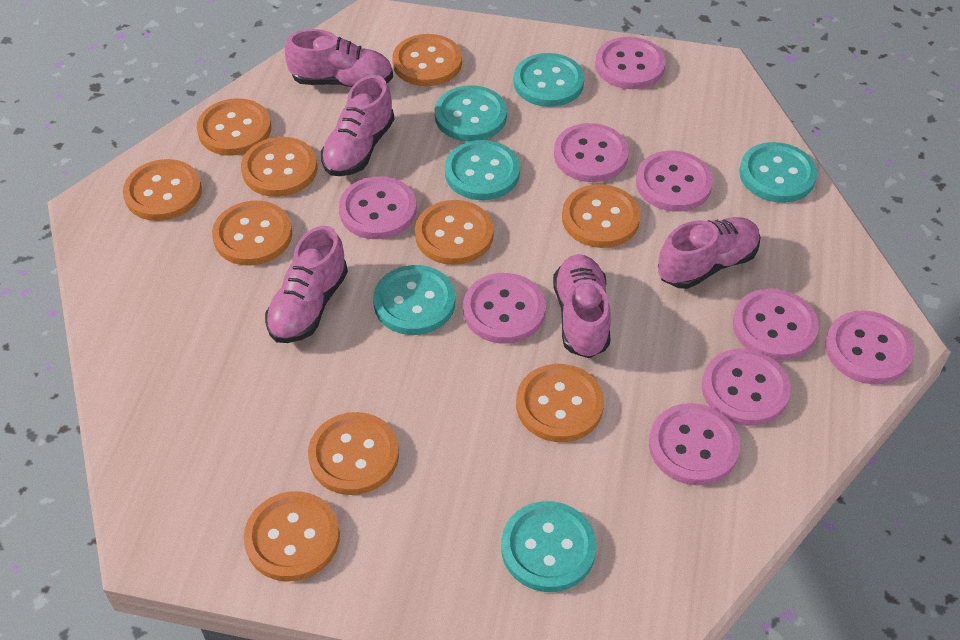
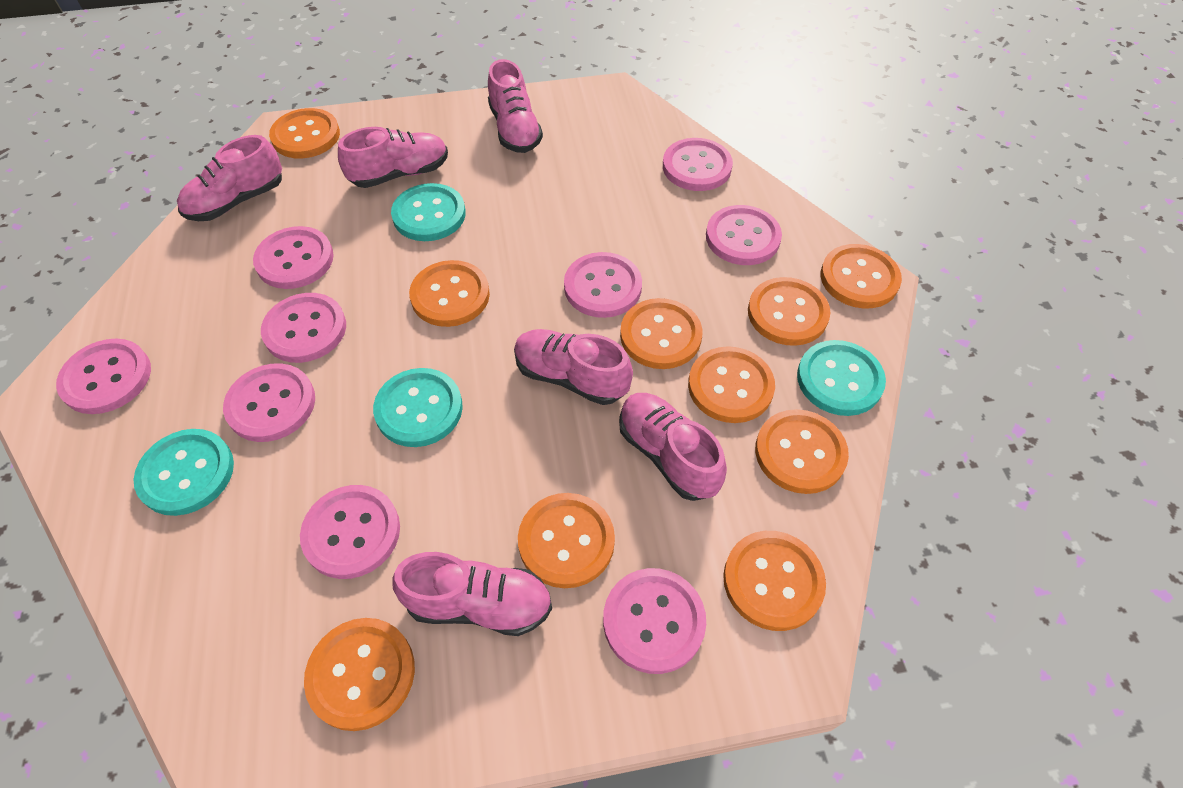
pink shoe: [265,226,348,343] [285,29,393,88] [321,75,394,176] [553,254,611,358] [658,217,761,289] = 5 -> [177,135,282,221] [338,127,448,188] [392,552,552,636] [488,59,543,153] [514,329,633,405] [619,393,727,501] = 6
turquoise button: [373,265,455,335] [435,85,507,142] [445,140,520,200] [501,501,597,592] [514,53,585,107] [739,142,817,203] = 6 -> [133,429,234,516] [373,368,463,447] [391,183,466,241] [797,340,886,416] = 4

